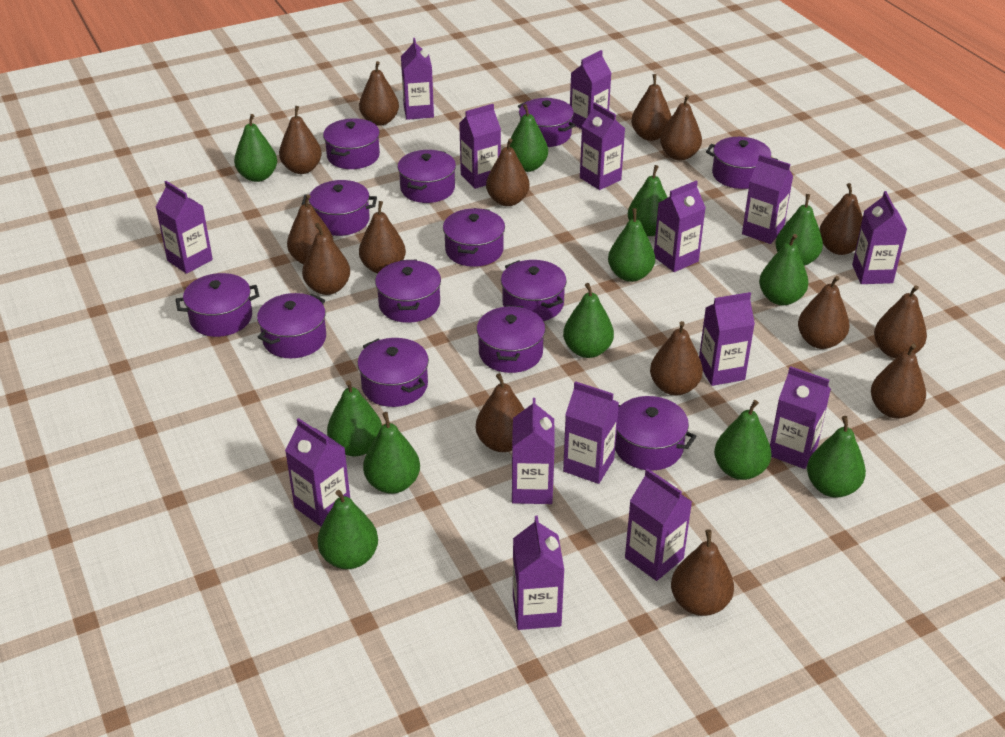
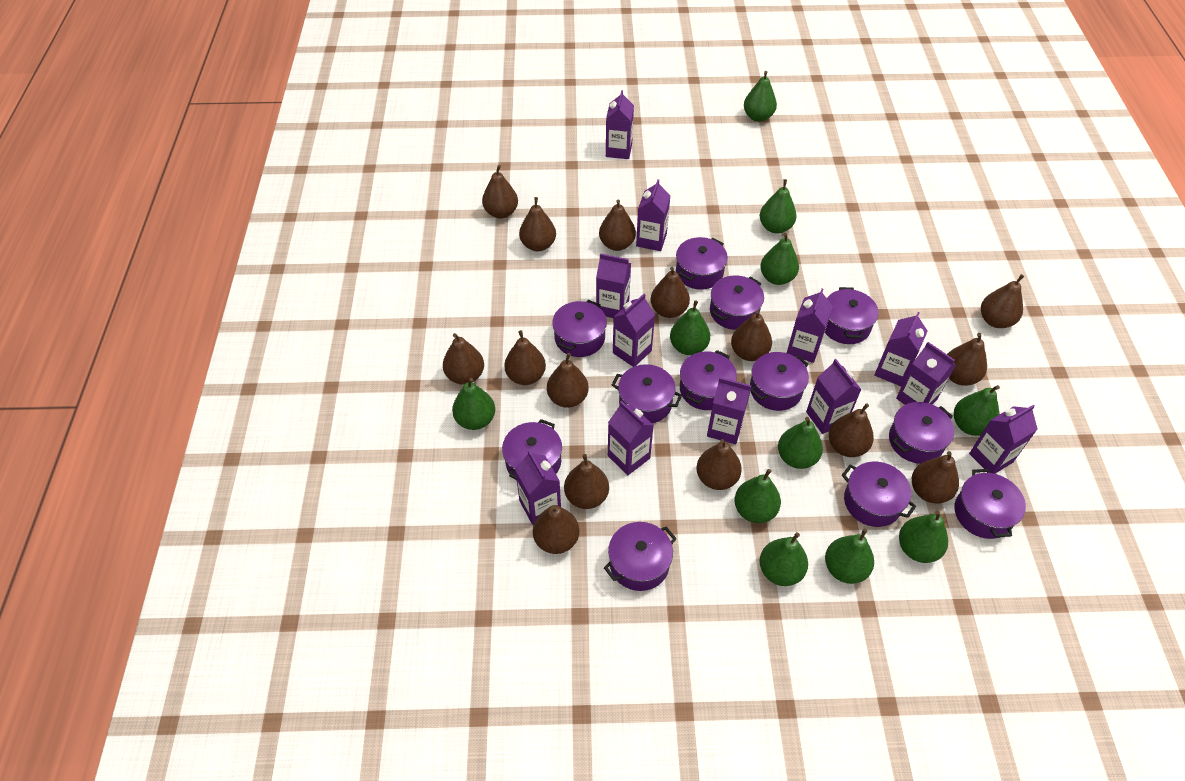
green pear: [234,114,277,182] [317,490,378,569] [327,380,382,456] [363,412,420,494] [510,104,548,172] [563,283,614,358] [608,208,655,282] [628,165,668,236] [714,400,771,480] [759,234,809,305] [775,194,823,266] [807,416,866,498] = 12 -> [452,378,495,430] [670,300,710,355] [734,469,781,523] [744,71,777,122] [760,179,797,234] [760,233,799,285] [760,532,808,586] [778,417,823,469] [825,529,874,584] [899,510,948,563] [954,385,1000,436] = 11
purple carton: [156,181,213,274] [285,418,350,527] [401,38,434,120] [459,104,501,189] [512,398,555,504] [513,516,564,630] [563,381,619,484] [570,50,611,129] [580,103,625,190] [625,468,692,581] [654,181,706,272] [699,292,755,386] [742,154,793,244] [770,366,831,469] [852,191,907,284] = 15 -> [515,450,561,525] [596,253,631,318] [606,90,634,159] [608,401,654,475] [613,294,655,367] [636,179,670,251] [707,377,751,444] [787,289,833,363] [806,359,862,434] [874,312,928,387] [896,342,956,405] [969,405,1038,474] = 12
purple pot: [176,273,259,337] [257,293,326,358] [302,180,377,236] [323,118,380,169] [357,338,429,407] [375,260,441,323] [397,150,456,203] [443,208,505,267] [477,305,545,373] [501,260,567,321] [518,98,575,147] [615,396,697,470] [706,137,778,189] = 13 -> [502,419,562,481] [552,300,607,357] [604,522,677,591] [612,364,682,424] [676,237,728,290] [680,350,737,410] [710,275,764,330] [750,352,809,411] [825,287,878,344] [842,462,916,527] [889,402,954,464] [955,469,1026,539] = 12

